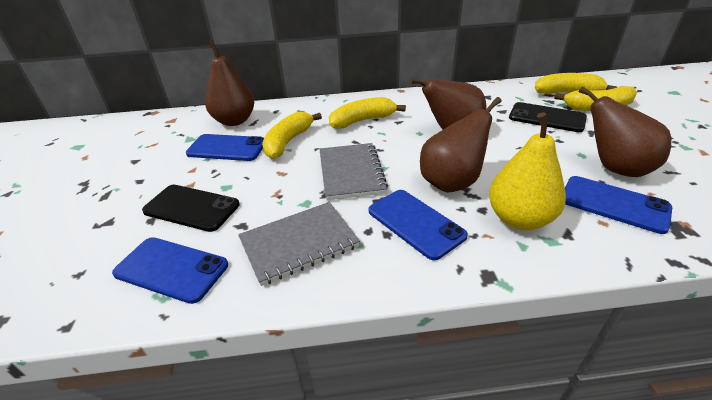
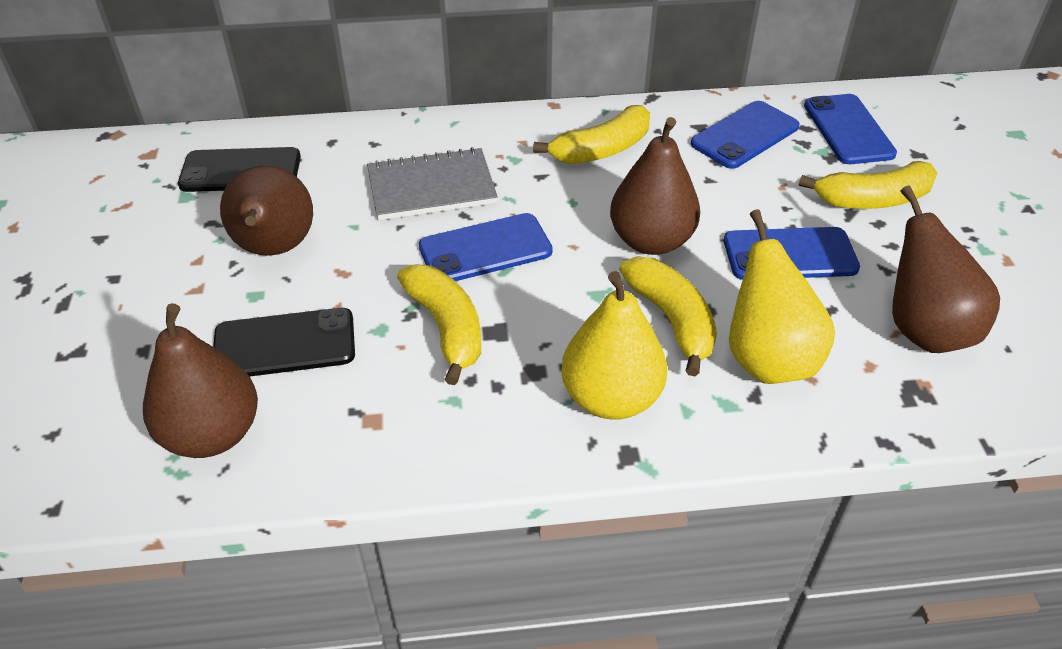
grey notebook: [238,202,360,286] [320,143,388,200] = 2 -> [367,147,498,220] = 1
yellow pear: [489,112,566,230] = 1 -> [561,271,667,420] [729,209,835,384] = 2

